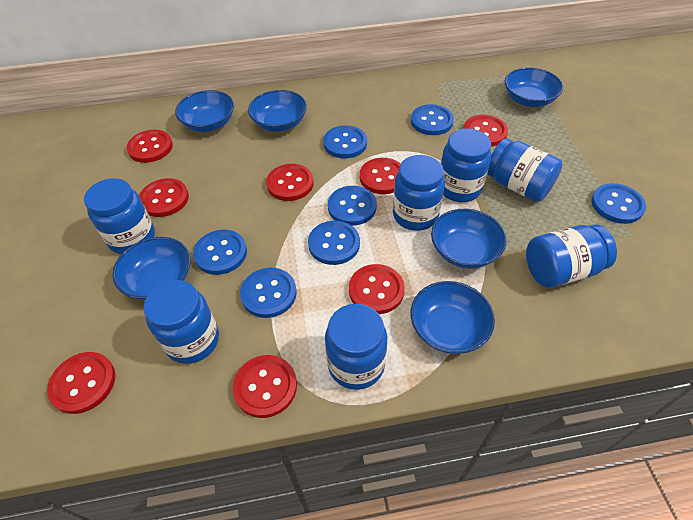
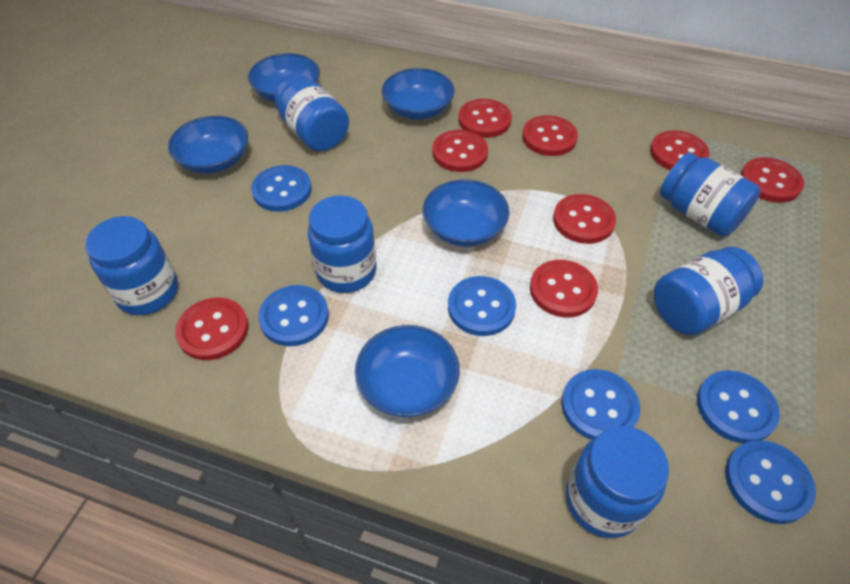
blue bowl: [112,237,191,300] [175,90,234,132] [248,90,307,132] [411,281,495,354] [431,209,506,269] [505,67,563,107] = 6 -> [168,116,248,174] [248,53,320,102] [355,325,460,417] [382,68,454,120] [423,179,509,247] = 5
blue button: [193,230,247,275] [240,268,297,318] [308,221,360,265] [323,125,367,158] [328,186,377,226] [411,104,454,135] [591,183,646,224] = 7 -> [251,165,312,212] [258,285,329,346] [448,276,516,336] [561,369,640,440] [697,370,780,443] [725,440,816,524] = 6
blue jar: [84,178,155,254] [144,280,219,364] [325,304,387,390] [393,155,445,231] [441,129,491,202] [487,138,563,202] [526,224,617,288] = 7 -> [85,216,178,315] [275,75,349,151] [308,195,377,293] [566,426,669,538] [654,247,763,335] [660,153,761,237] = 6

